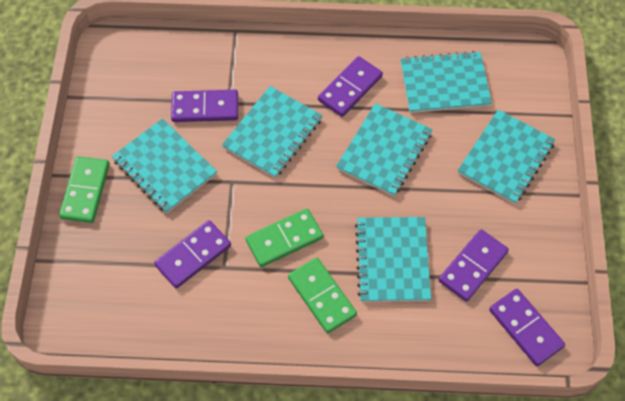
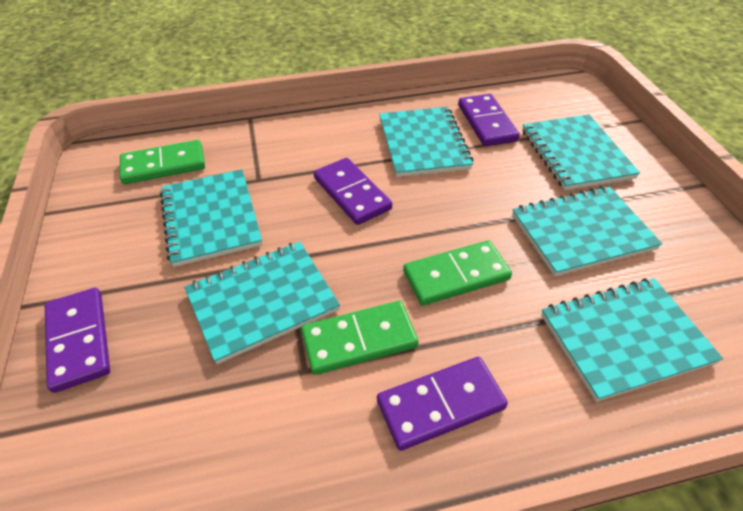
purple domino: [154,220,231,288] [171,90,238,122] [318,56,383,117] [439,229,509,302] [489,289,565,366] = 5 -> [45,288,110,393] [314,158,392,225] [377,357,508,451] [458,94,520,146] = 4

